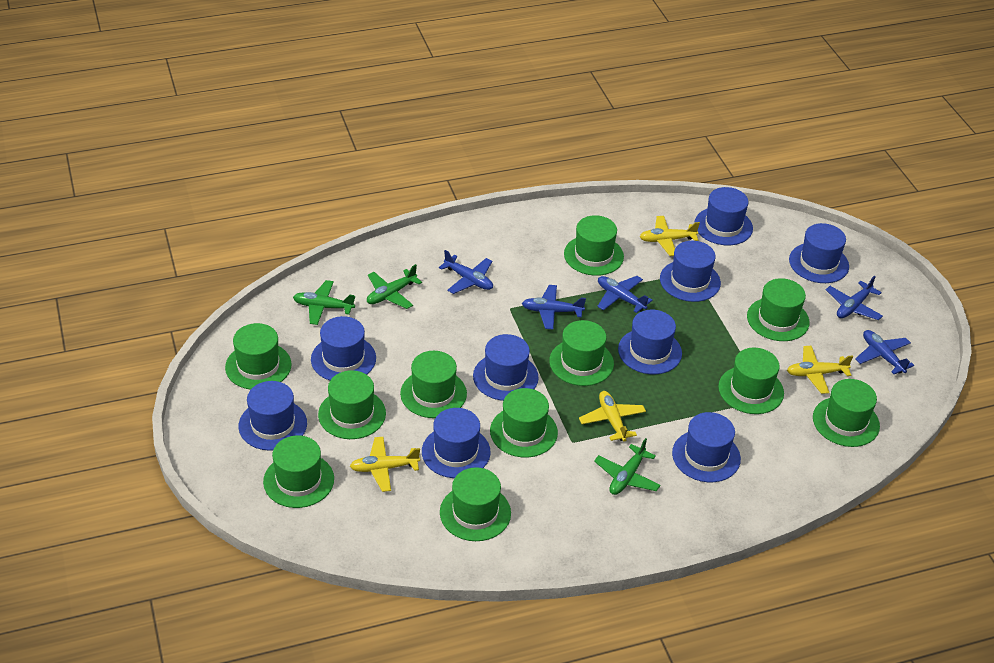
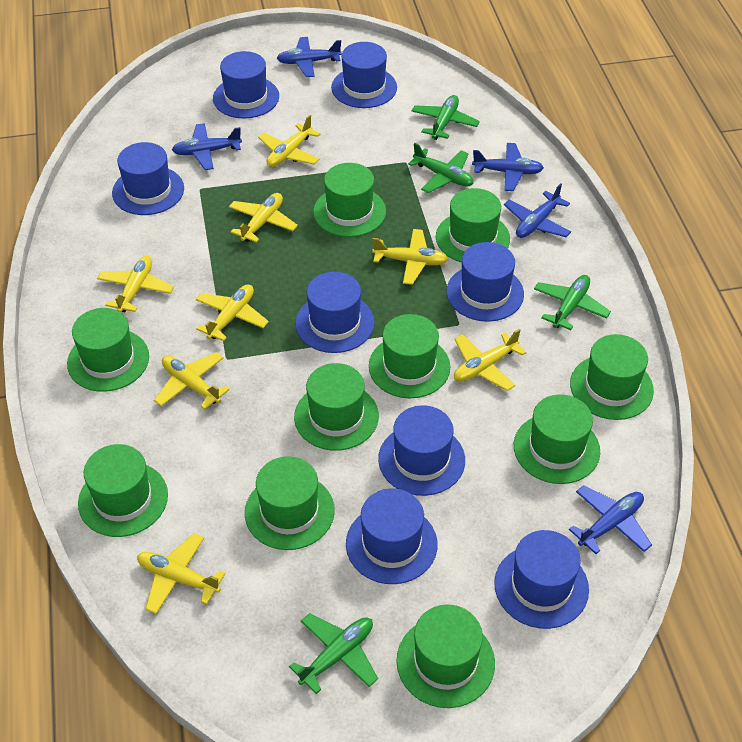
blue hat: [238,381,307,451] [311,316,376,380] [422,408,491,478] [473,334,539,401] [618,310,682,374] [660,241,721,302] [672,412,741,482] [695,187,753,245] [789,223,849,283] = 9 -> [112,142,184,215] [213,51,279,119] [295,272,375,353] [331,42,397,108] [346,488,438,584] [378,405,465,496] [447,242,524,322] [494,530,589,629] = 8
green hat: [225,323,292,390] [263,435,334,508] [318,370,386,439] [400,351,467,418] [440,467,511,541] [490,388,558,458] [549,320,614,386] [564,215,624,276] [718,348,784,414] [747,278,810,341] [813,379,880,447] = 11 -> [67,308,149,392] [78,444,168,537] [245,456,335,550] [294,363,379,451] [313,163,386,237] [369,314,450,398] [397,604,495,708] [436,188,510,262] [514,394,600,484] [570,334,654,420] = 10
green plane: [293,280,355,325] [367,264,422,309] [594,438,661,495] = 3 -> [289,613,378,694] [408,143,474,193] [412,95,480,140] [534,275,611,330] = 4
yellow plane: [350,437,420,492] [579,391,646,442] [640,216,700,256] [787,346,853,394] = 4 -> [97,256,174,312] [137,533,226,614] [154,352,230,409] [196,284,269,341] [229,193,298,243] [258,115,320,167] [372,229,448,285] [454,329,526,391] = 8

